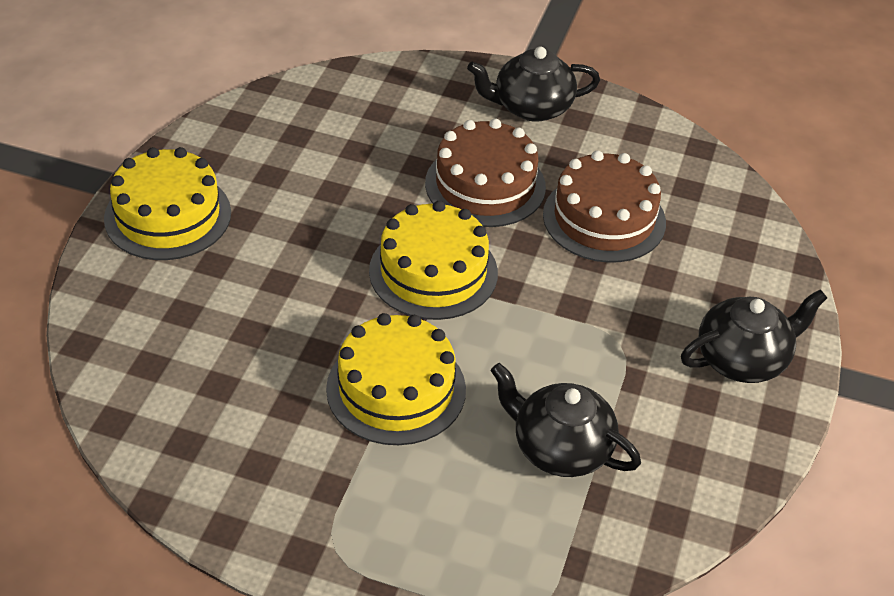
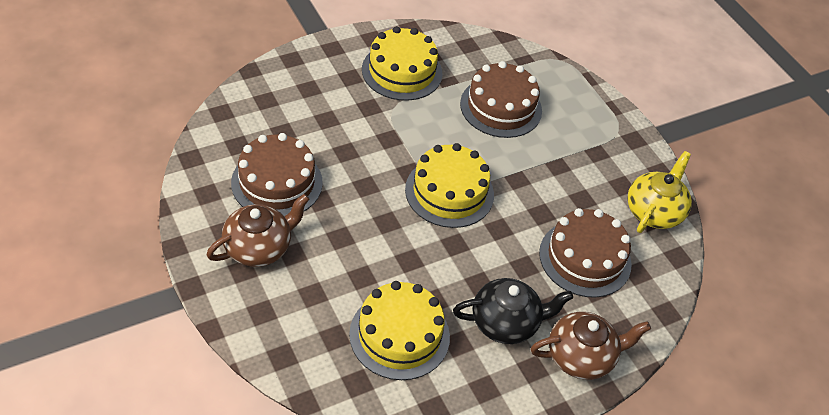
black teapot: [467,46,600,122] [491,363,641,477] [681,289,827,383] = 3 -> [453,278,573,344] = 1
brown cake: [425,119,546,227] [543,150,666,263] = 2 -> [231,133,323,216] [460,61,542,138] [539,208,632,298] = 3
brown teapot: none = 0 -> [206,194,310,267] [531,312,651,380] = 2
yellow teapot: none = 0 -> [627,151,692,233] = 1

